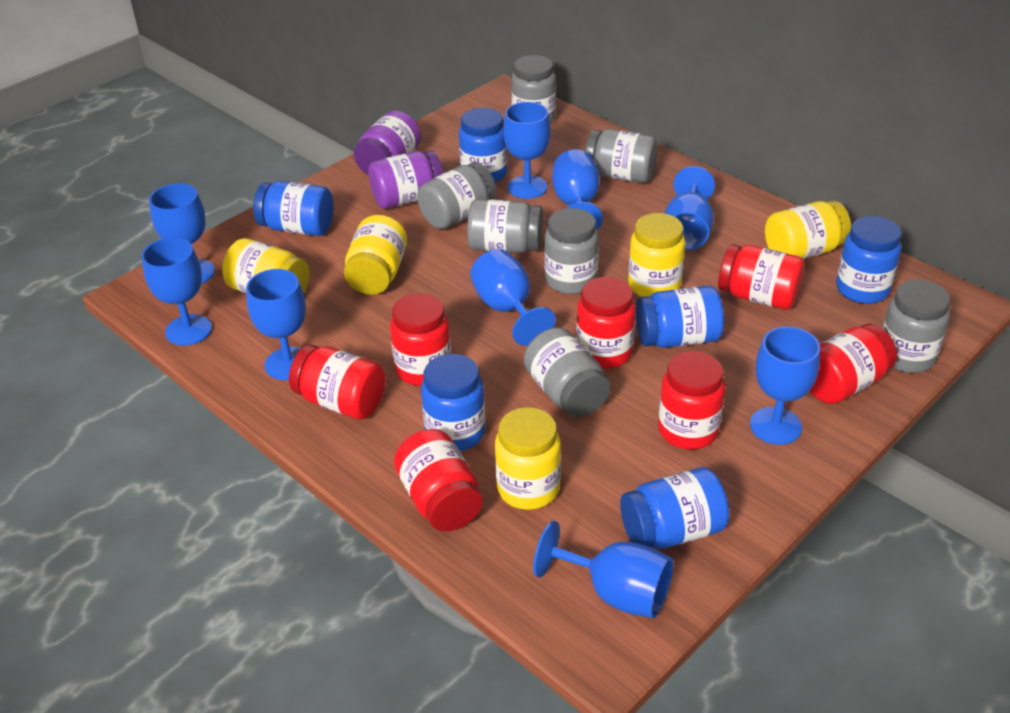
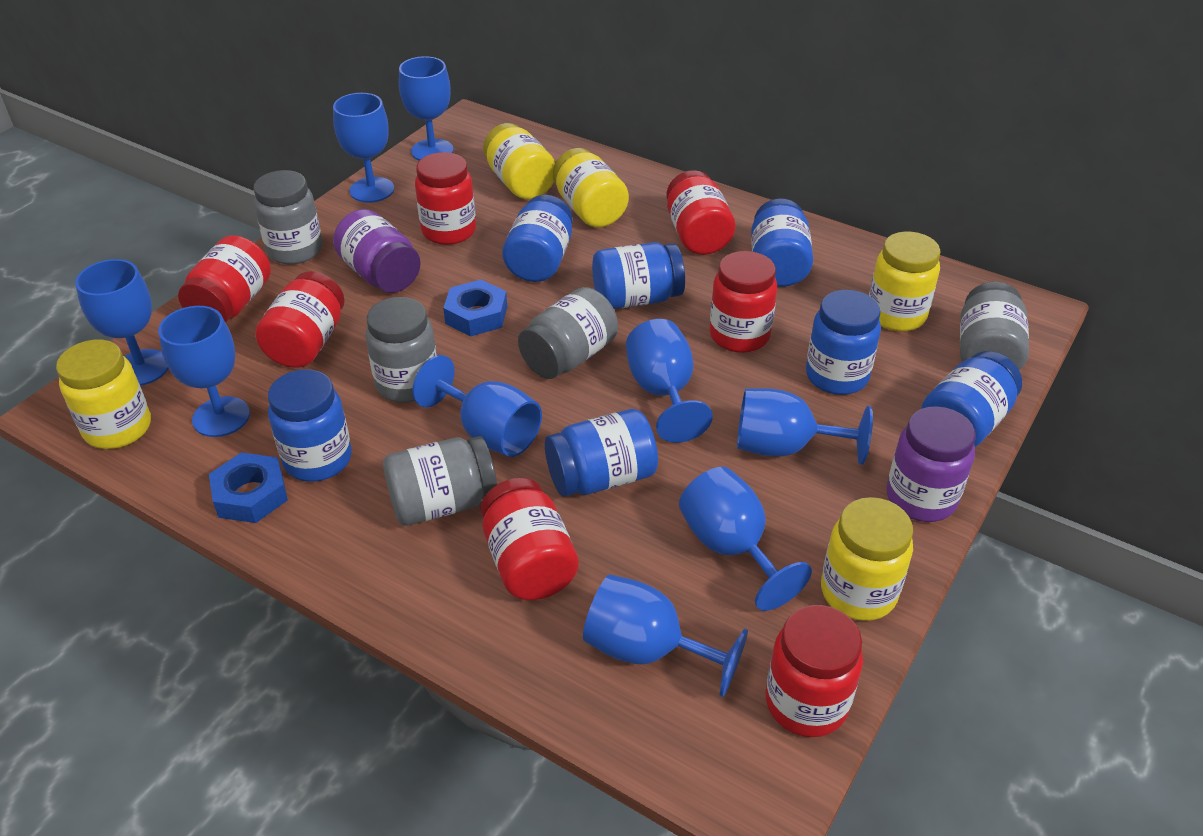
blue jar: [253,181,334,236] [421,354,485,451] [459,108,507,183] [620,467,729,549] [635,286,724,348] [836,216,901,304] = 6 -> [268,369,352,482] [502,195,573,282] [545,409,658,497] [592,242,685,309] [751,199,813,287] [806,290,881,395] [921,351,1022,447] = 7
blue nut: none = 0 -> [209,452,288,523] [443,280,507,336] = 2
grey jar: [417,162,496,229] [467,199,543,253] [511,55,556,123] [524,327,610,417] [544,208,599,294] [585,129,658,183] [882,280,951,373] = 7 -> [254,170,323,264] [366,297,437,403] [383,436,497,526] [518,287,618,379] [960,282,1029,371] = 5

